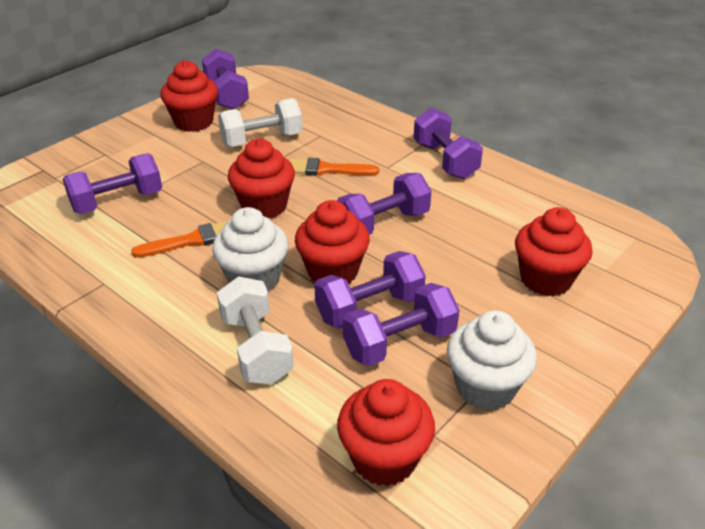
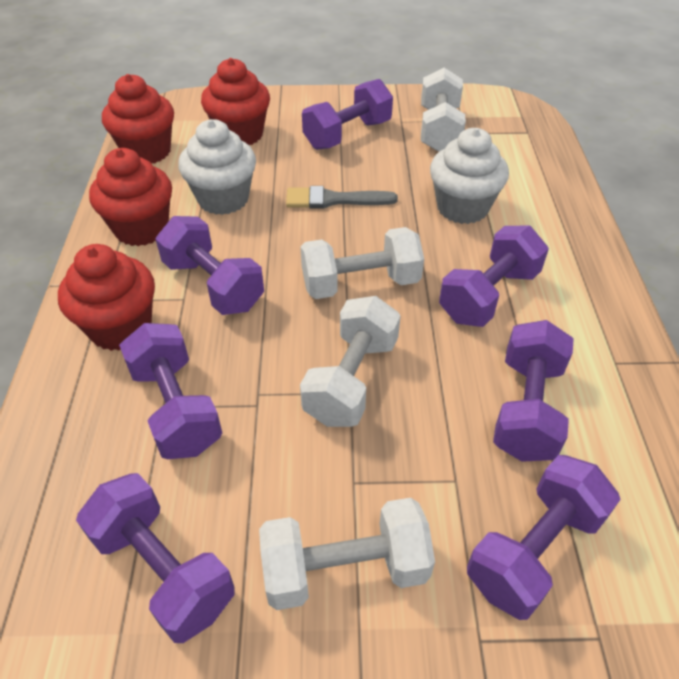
grey brush: none = 0 -> [286,186,398,209] = 1
orange brush: [131,220,229,258] [289,158,379,175] = 2 -> none = 0
purple dumbbell: [63,153,162,214] [202,49,249,109] [314,251,426,329] [337,173,432,235] [343,283,460,366] [414,108,483,179] = 6 -> [76,473,235,643] [119,323,222,459] [156,216,264,315] [302,79,393,150] [439,225,549,327] [467,455,621,620] [493,320,574,462] = 7
red cupcake: [160,60,218,132] [228,139,295,218] [295,200,370,283] [337,379,435,486] [515,207,593,296] = 5 -> [58,244,155,351] [89,148,172,246] [102,74,174,163] [201,58,270,145] = 4
white dumbbell: [217,276,294,384] [218,98,302,147] = 2 -> [259,498,435,610] [300,227,424,299] [300,296,401,427] [421,68,466,152] = 4

